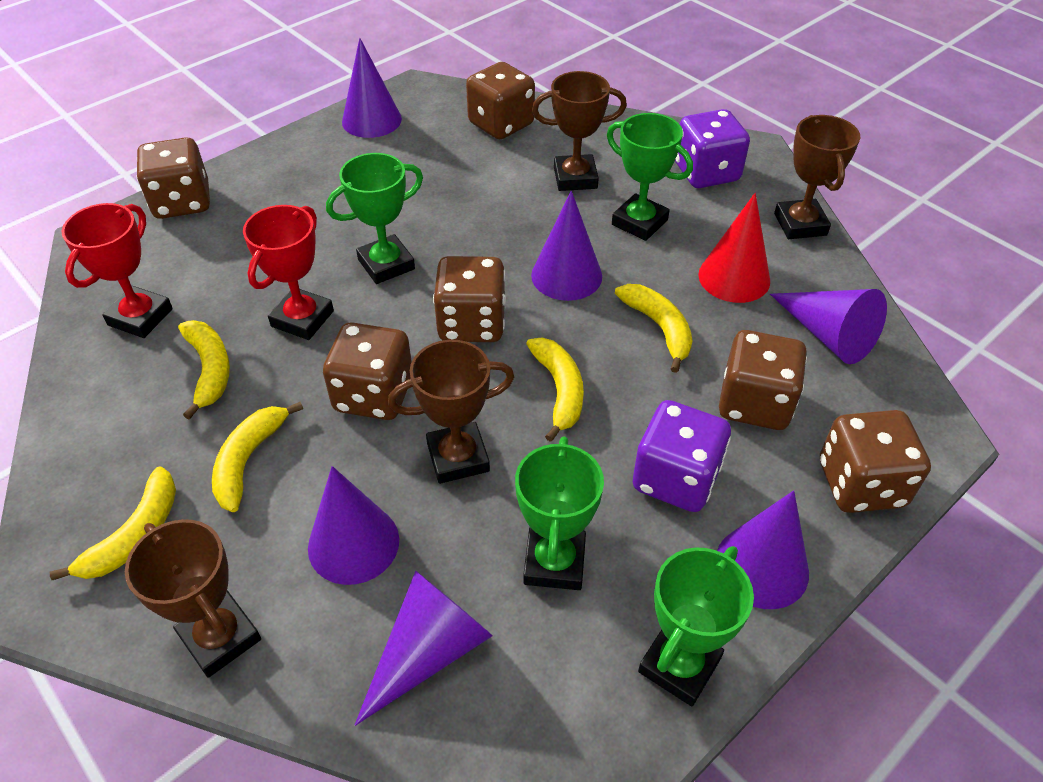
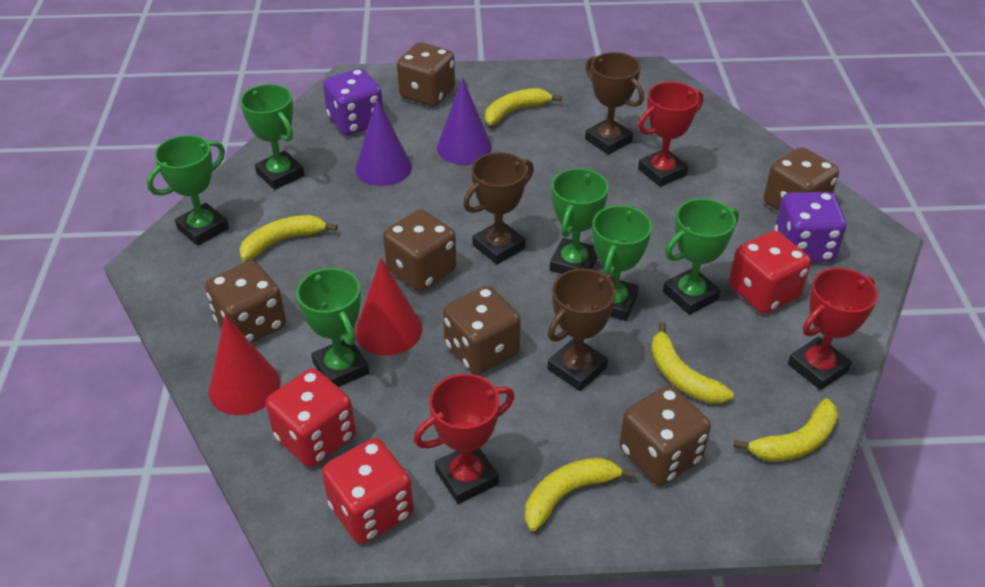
brown trophy: [125,519,261,678] [388,340,514,484] [532,71,627,191] [774,115,860,239] = 4 -> [463,152,534,264] [547,268,616,391] [585,52,644,155] = 3
green trophy: [326,153,423,284] [515,436,604,590] [607,113,693,241] [638,546,754,706] = 4 -> [147,135,229,246] [240,84,304,190] [296,268,369,387] [550,168,609,274] [592,205,652,321] [663,199,739,315] = 6
purple cone: [308,466,399,585] [342,38,402,138] [355,571,493,726] [531,191,602,301] [717,490,809,609] [770,289,887,364] = 6 -> [355,98,412,186] [437,78,492,165] = 2
red cone: [698,193,770,303] = 1 -> [209,315,280,415] [355,258,422,356] = 2
red dice: none = 0 -> [266,368,356,467] [322,438,414,544] [729,231,811,314] = 3
red trophy: [62,203,173,338] [243,205,334,340] = 2 -> [414,374,514,504] [638,82,704,187] [788,268,878,390] = 3

